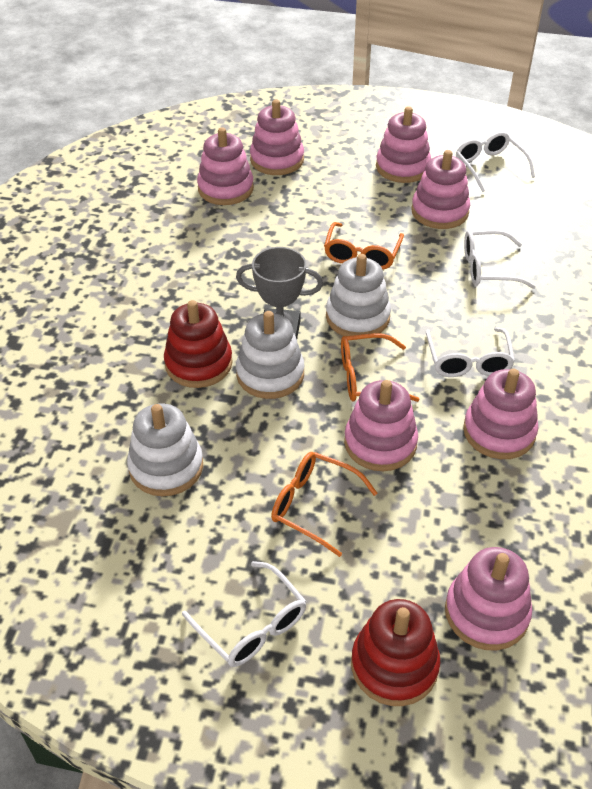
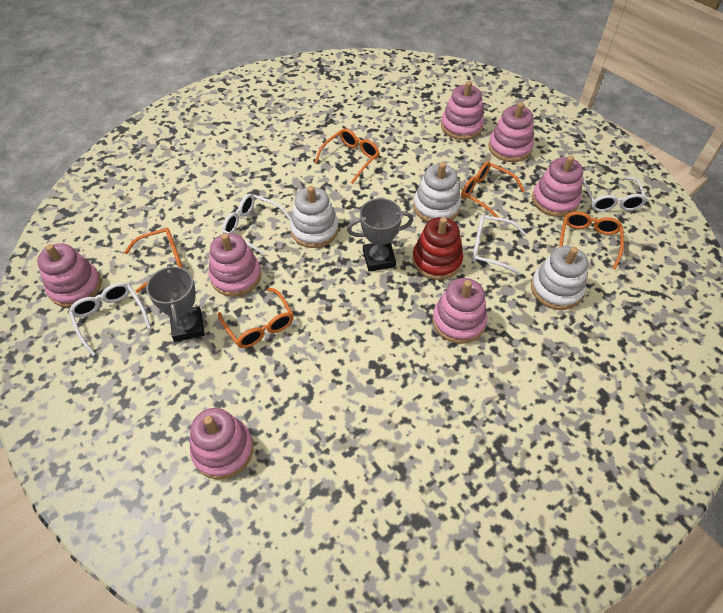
grey trophy: [236,247,323,339] = 1 -> [146,264,205,342] [347,198,413,272] = 2
orange glasses: [271,452,378,557] [324,222,404,270] [341,333,420,402] = 3 -> [124,228,183,293] [218,288,294,348] [315,128,380,184] [461,161,525,217] [559,211,624,270] = 5
red stacking toy: [164,300,233,388] [351,599,440,706] = 2 -> [412,217,463,280] = 1

